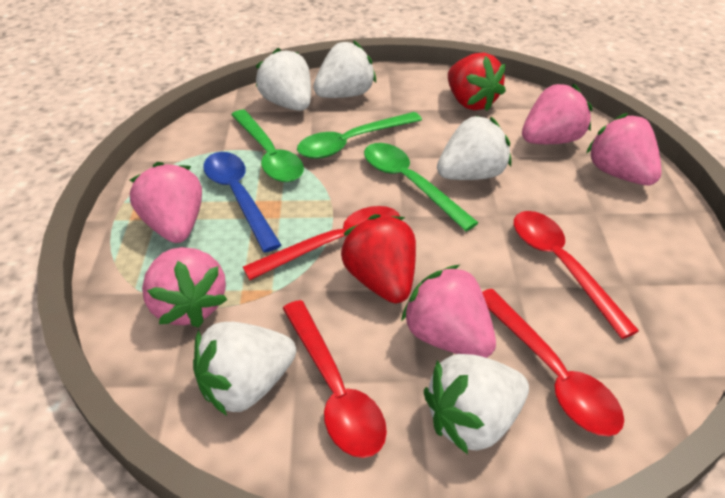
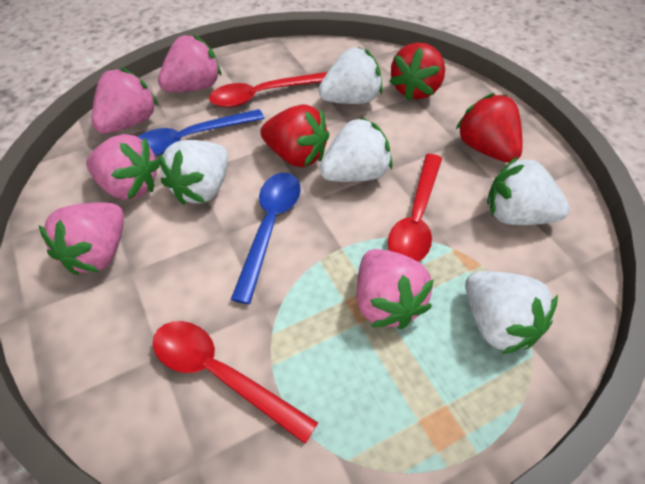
blue spoon: [203,152,281,253] = 1 -> [138,109,264,156] [231,173,301,304] = 2
green spoon: [231,110,304,182] [297,112,422,159] [364,143,479,231] = 3 -> none = 0
red spoon: [243,206,400,280] [283,300,387,458] [482,289,624,436] [514,211,639,339] = 4 -> [153,321,318,444] [209,72,327,108] [388,154,442,262] = 3
red strawberry: [341,214,416,303] [448,53,506,111] = 2 -> [260,104,329,167] [389,43,445,101] [456,93,523,163] = 3

